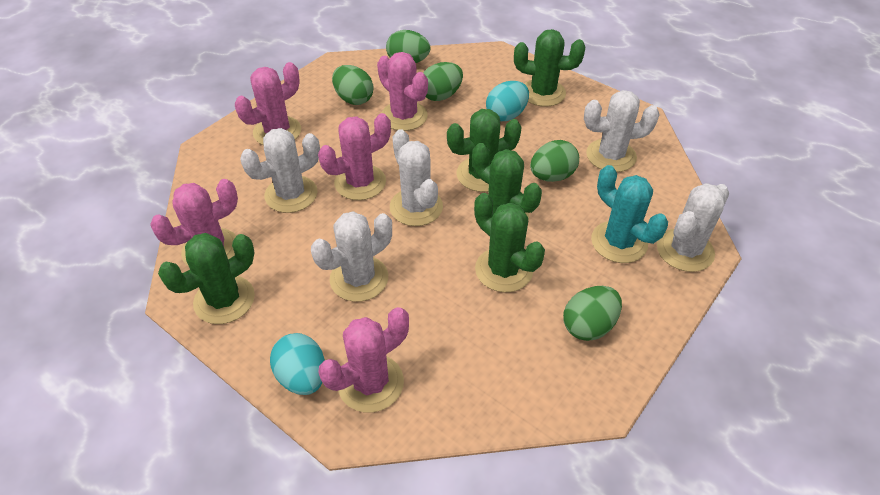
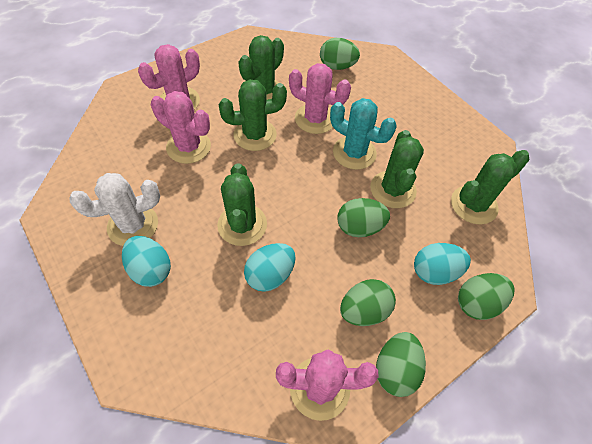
pink cactus: [150,179,238,266] [235,62,301,145] [318,113,391,200] [319,307,409,413] [377,52,428,131] = 5 -> [138,44,200,110] [151,91,211,164] [276,350,379,421] [289,63,351,134] = 4
turquoise egg: [270,333,325,395] [486,81,529,121] = 2 -> [122,236,171,287] [244,243,296,292] [414,243,471,285] = 3
white cactus: [240,128,320,213] [311,211,392,302] [390,129,443,226] [584,90,660,172] [657,183,729,272] = 5 -> [69,173,160,246] = 1

